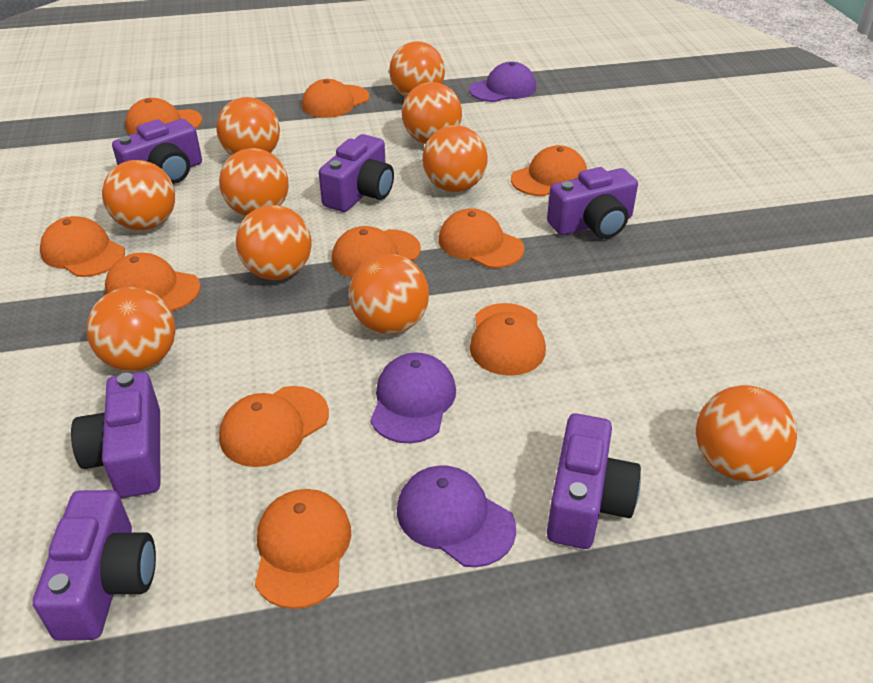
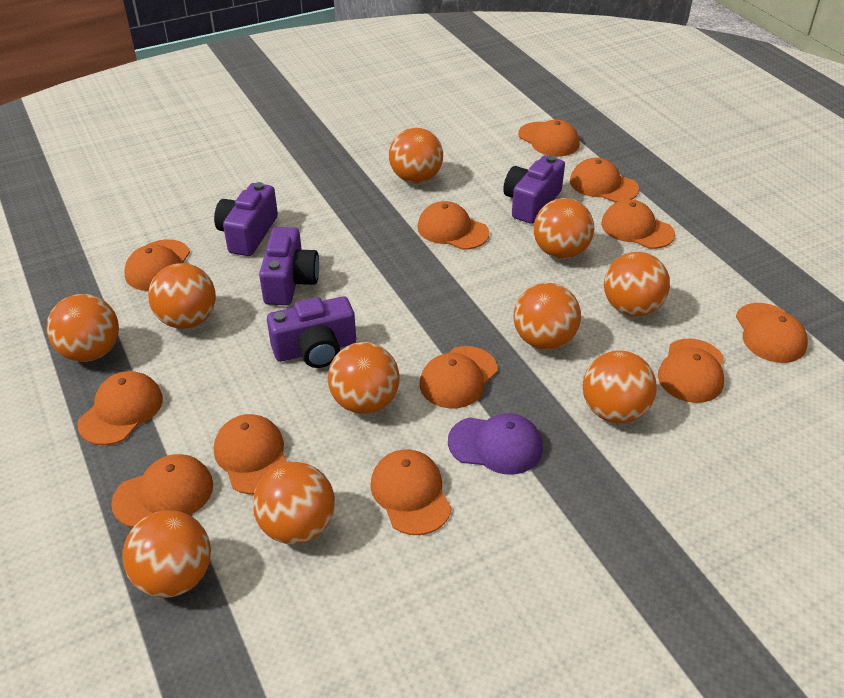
orange cap: [40,216,125,277] [105,253,201,311] [125,98,202,135] [219,386,329,467] [255,489,351,609] [302,79,369,118] [332,226,421,278] [438,208,524,268] [470,303,546,376] [511,145,587,196] = 10 -> [77,371,163,445] [111,454,213,528] [124,239,190,291] [214,414,287,494] [370,449,452,535] [417,201,489,250] [420,346,497,408] [518,119,579,157] [570,157,639,203] [601,199,675,249] [658,339,724,403] [736,303,808,363] = 12
purple camera: [33,490,156,641] [71,372,160,498] [112,119,202,184] [319,134,394,212] [547,167,638,239] [547,413,641,549] = 6 -> [214,182,278,256] [259,227,319,305] [267,296,356,368] [503,155,565,224] = 4
purple cap: [370,352,456,443] [397,465,516,567] [469,62,536,102] = 3 -> [448,413,543,475] = 1

